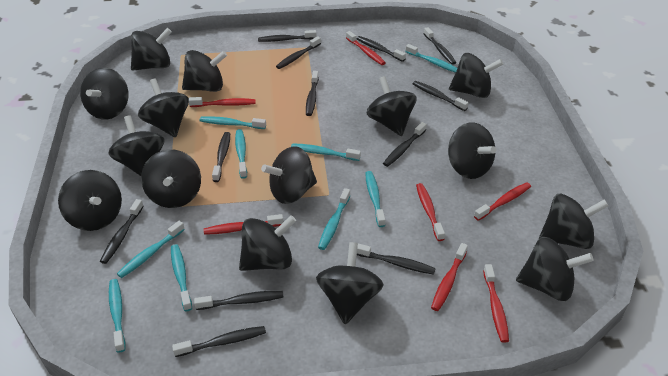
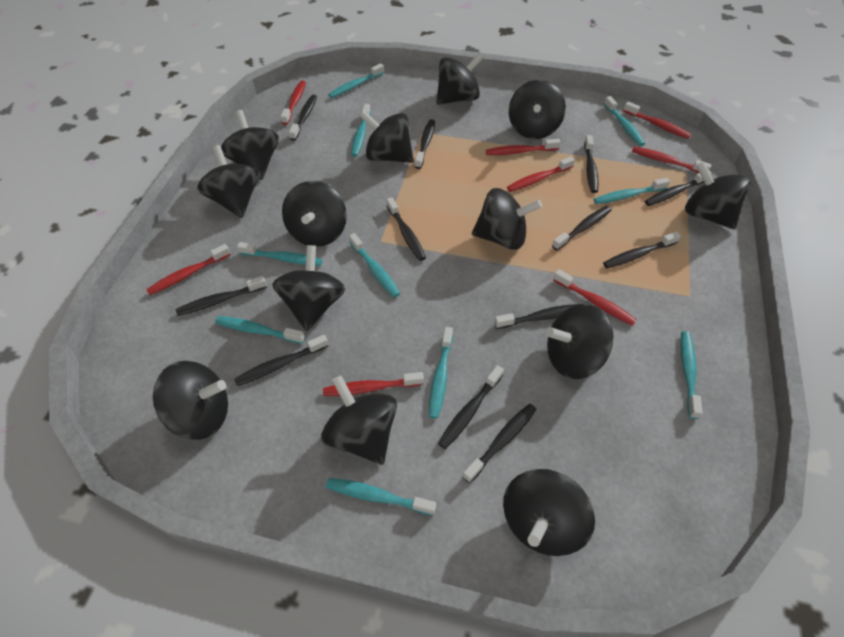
black spinning top: [58,170,122,231] [80,68,129,120] [108,115,164,176] [131,28,172,71] [138,79,189,137] [141,149,201,208] [182,50,227,92] [239,215,296,271] [261,146,317,204] [316,242,384,324] [367,76,417,136] [448,122,496,179] [449,53,503,98] [516,237,594,301] [539,194,609,249] = 15 -> [153,361,228,440] [197,145,259,218] [221,110,279,180] [272,245,345,331] [282,181,347,247] [321,375,397,465] [359,110,414,163] [436,52,484,105] [472,188,542,250] [503,469,595,556] [509,80,566,139] [546,304,614,379] [685,161,751,229] = 13
red toothbrush: [189,97,256,107] [204,214,283,235] [346,31,386,65] [416,183,445,241] [431,243,468,311] [474,182,531,221] [483,264,509,343] = 7 -> [146,244,231,295] [280,81,306,125] [323,372,424,396] [486,139,561,155] [507,156,575,192] [553,269,636,326] [623,101,692,139] [632,146,711,173] = 8
turquoise toothbrush: [109,279,125,353] [117,221,185,278] [171,244,192,311] [200,116,266,129] [235,129,247,179] [291,143,361,161] [318,188,350,250] [365,171,385,227] [405,44,457,73] = 9 -> [215,316,305,344] [237,242,323,266] [326,478,436,515] [328,63,384,98] [349,233,400,297] [351,104,371,157] [429,327,453,419] [594,178,670,204] [604,96,645,146] [681,331,703,419] = 10

